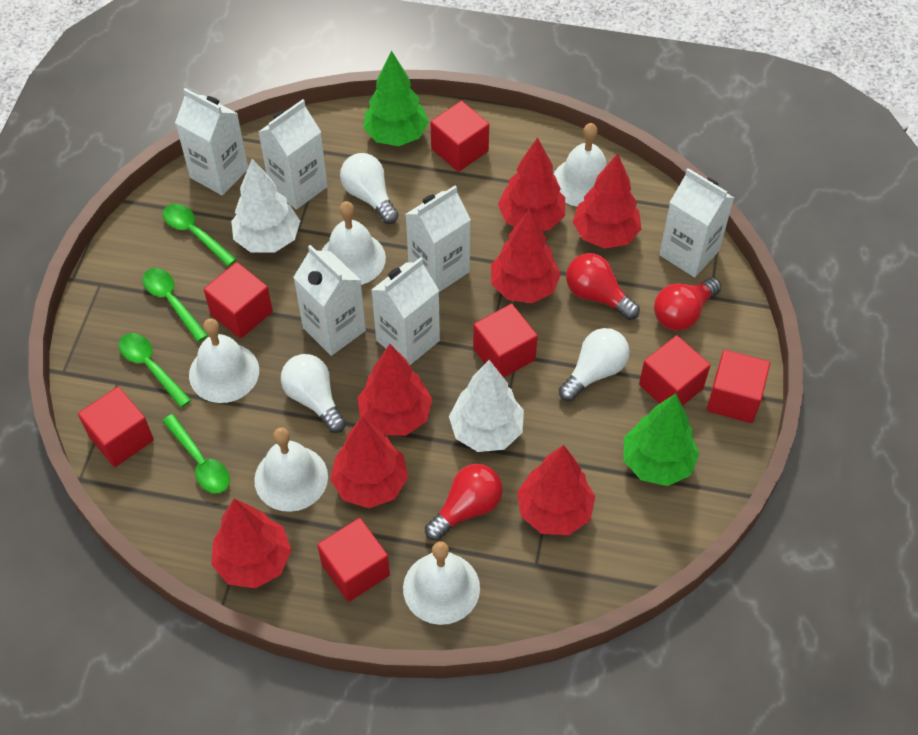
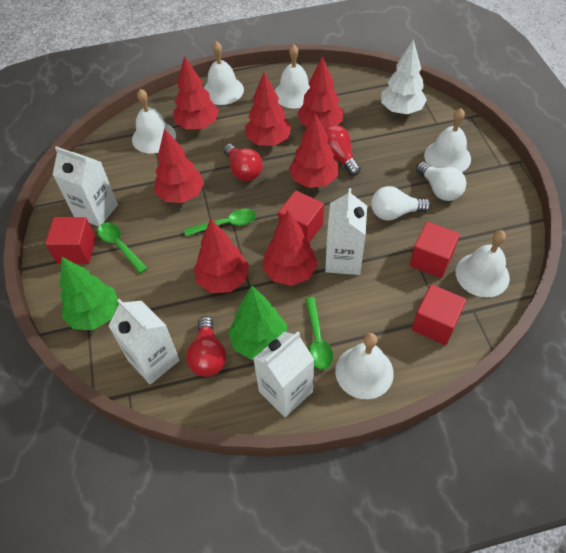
green spoon: [119,333,191,408] [142,268,208,342] [162,414,230,493] [163,204,237,267] = 4 -> [97,222,148,274] [184,209,256,236] [305,297,333,370] = 3
red cube: [78,387,154,467] [204,262,273,339] [317,518,390,602] [431,101,489,172] [473,304,538,378] [639,335,710,406] [707,350,770,423] = 7 -> [45,217,96,264] [278,191,324,243] [410,221,460,278] [412,284,466,345] = 4
white bell: [189,318,259,403] [254,427,328,512] [322,201,386,285] [403,541,480,625] [554,123,607,207] = 5 -> [132,89,176,154] [204,41,244,105] [275,44,310,108] [335,333,394,399] [424,108,471,172] [456,230,510,298] = 6
white carton: [175,88,248,196] [258,99,328,210] [293,245,366,356] [371,257,440,365] [405,185,471,292] [659,168,734,277] = 6 -> [53,146,118,227] [108,299,180,385] [253,332,314,417] [325,188,367,275] = 4
white light bulb: [281,354,346,433] [340,153,399,224] [559,328,630,401] = 3 -> [371,186,431,221] [416,162,466,201] = 2
white tree: [231,159,300,252] [449,360,524,452] = 2 -> [381,39,427,114] = 1

